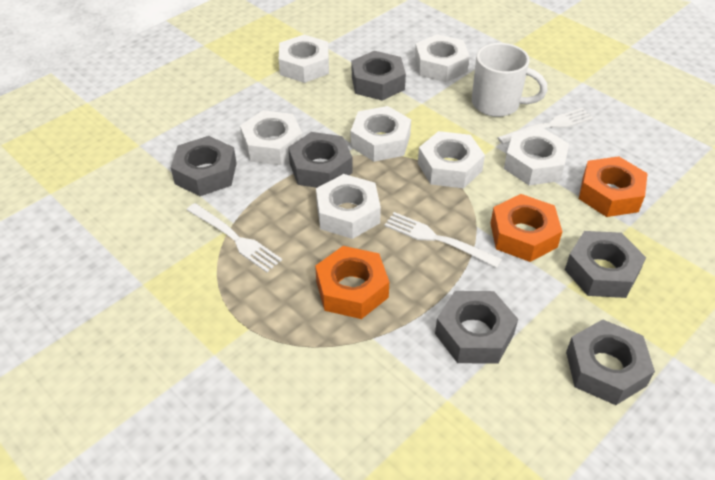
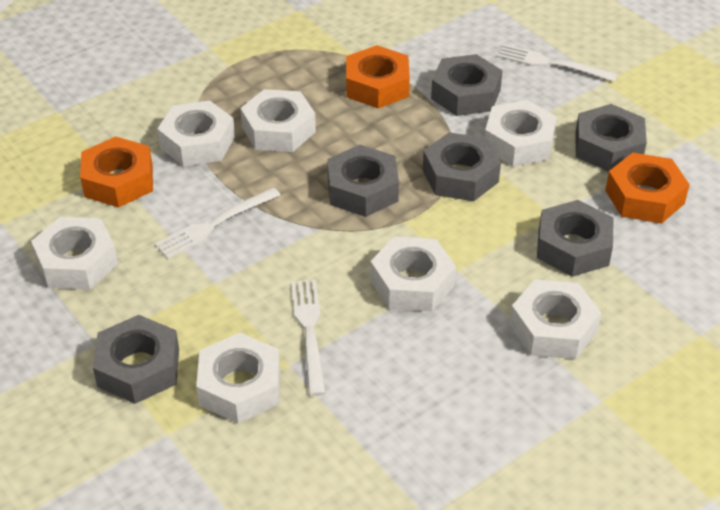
white mug: [472,43,548,117] = 1 -> none = 0

